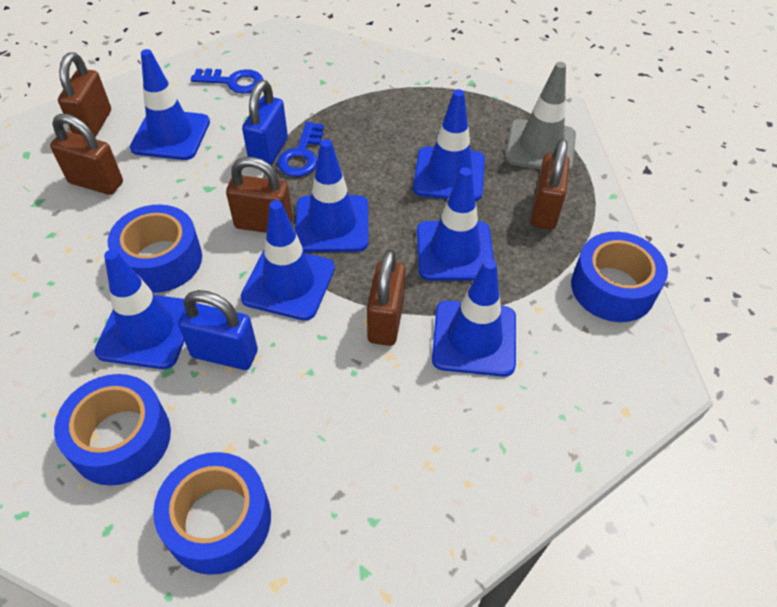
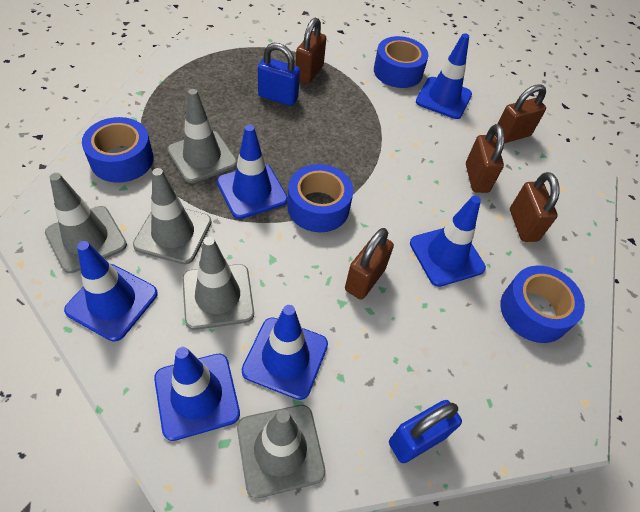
blue key: [191,68,263,94] [277,122,324,177] = 2 -> none = 0
blue traffic cone: [94,249,185,369] [130,49,210,160] [240,200,335,321] [295,139,369,252] [413,89,485,201] [417,167,494,281] [432,259,516,377] = 7 -> [64,241,158,342] [154,347,240,441] [217,125,288,219] [242,305,328,400] [410,196,486,287] [416,33,472,119] = 6
grey traffic cone: [505,62,576,172] = 1 -> [45,173,127,273] [133,168,212,264] [167,89,237,183] [182,236,254,330] [237,405,325,498] = 5

